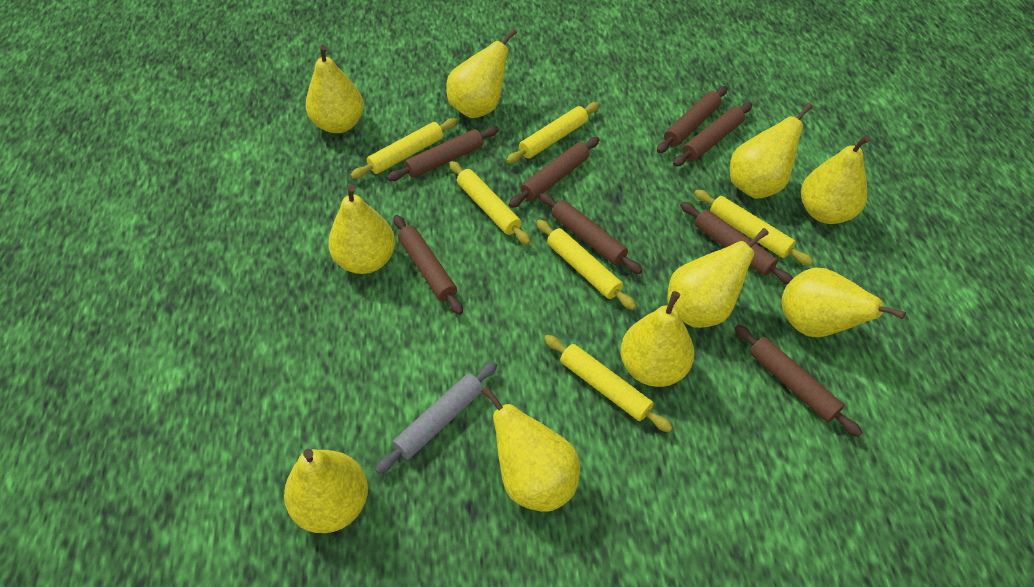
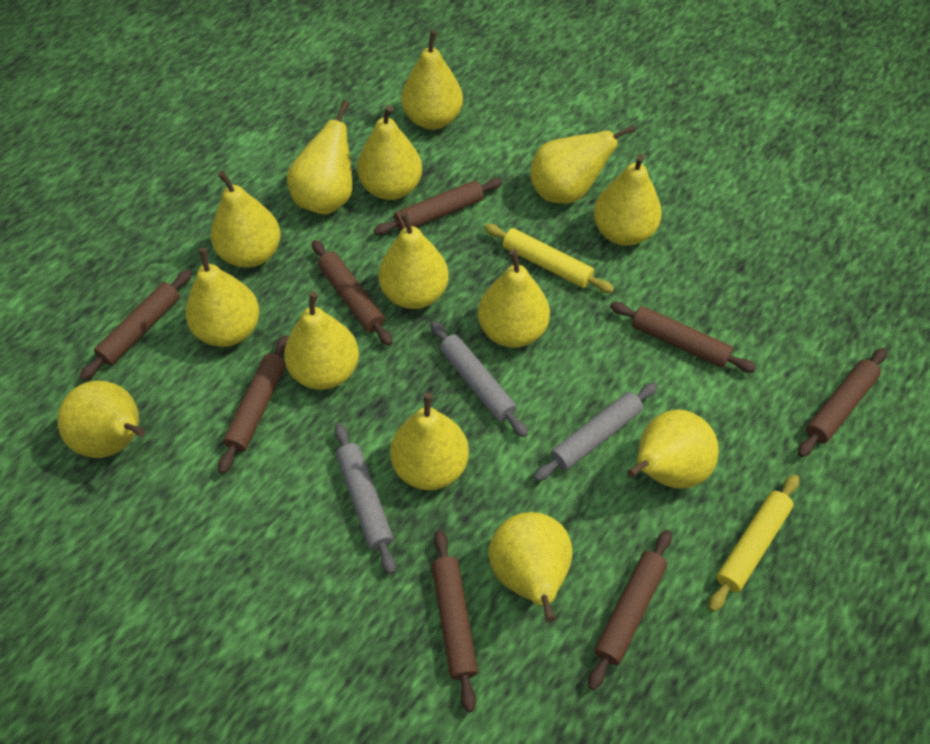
grey rolling pin: [375,362,497,474] = 1 -> [334,423,396,574] [430,321,528,437] [534,383,658,481] = 3
yellow pear: [284,449,368,533] [306,45,364,133] [328,185,395,274] [446,28,517,118] [481,386,580,512] [620,291,694,387] [667,228,769,328] [730,103,813,199] [782,267,906,337] [801,135,871,224] = 10 -> [57,380,145,458] [186,248,259,347] [211,171,281,268] [284,292,359,390] [287,100,353,215] [357,105,422,200] [378,211,449,309] [390,393,469,490] [401,30,463,130] [478,250,550,348] [489,512,573,622] [530,125,636,203] [594,154,662,245] [627,410,719,489] = 14
yellow rolling pin: [351,118,458,179] [449,161,531,245] [506,102,599,164] [536,219,636,310] [544,335,673,432] [694,190,814,266] = 6 -> [484,224,614,293] [709,474,799,612] = 2

